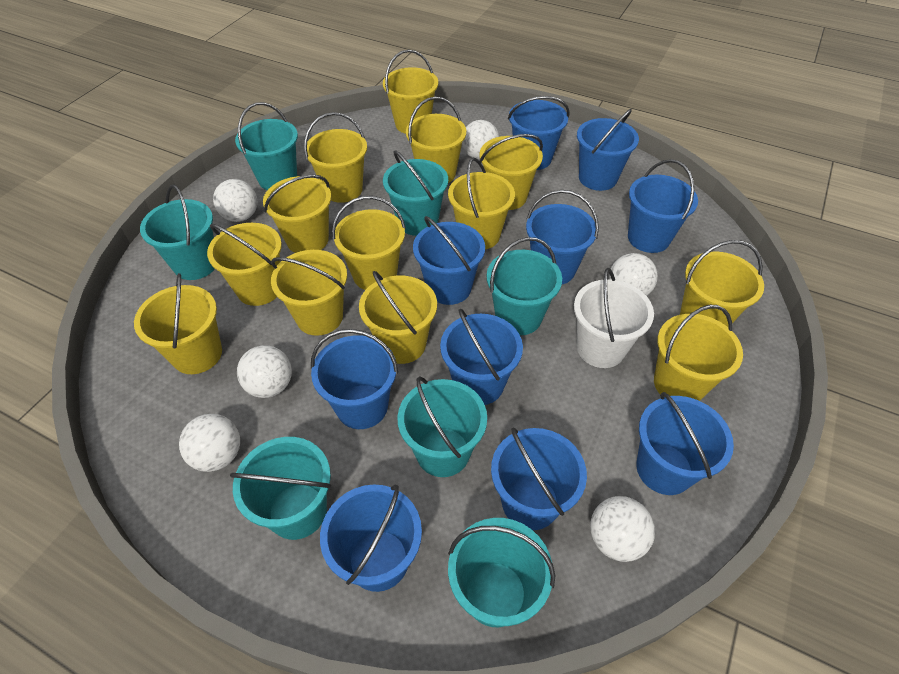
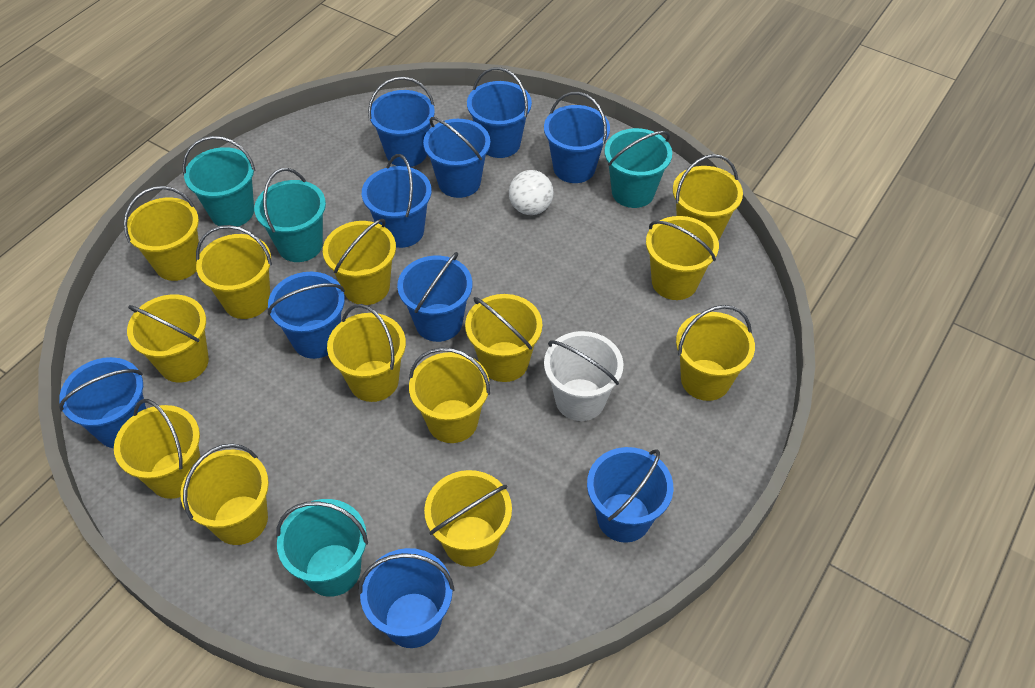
turquoise bucket: [140,184,215,280] [230,437,331,540] [235,102,298,190] [383,150,448,236] [397,377,487,477] [448,518,555,627] [487,237,562,335] = 7 -> [182,136,256,226] [254,168,326,262] [276,499,368,597] [604,128,672,208] = 4
white ball: [179,414,240,472] [213,179,257,222] [237,345,292,398] [462,120,499,160] [590,496,655,562] [609,253,658,296] = 6 -> [509,170,554,215] = 1

